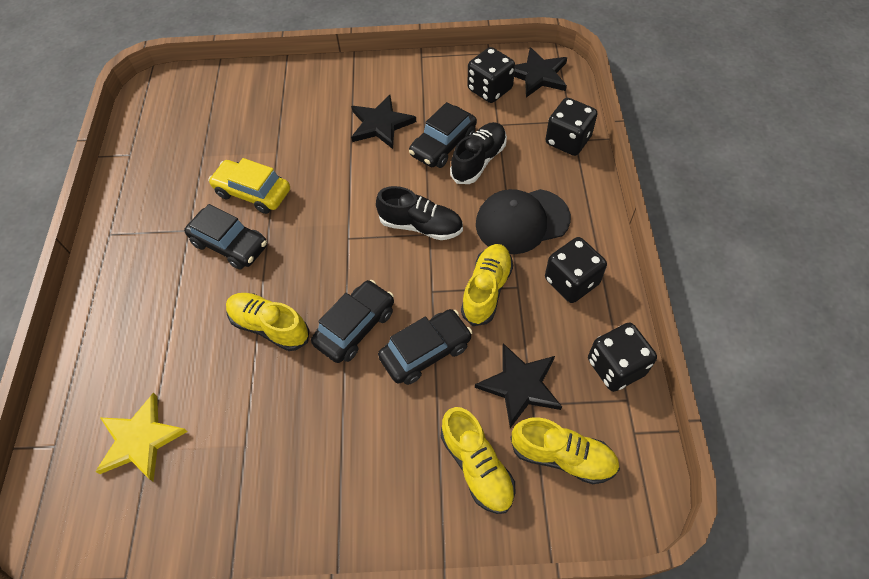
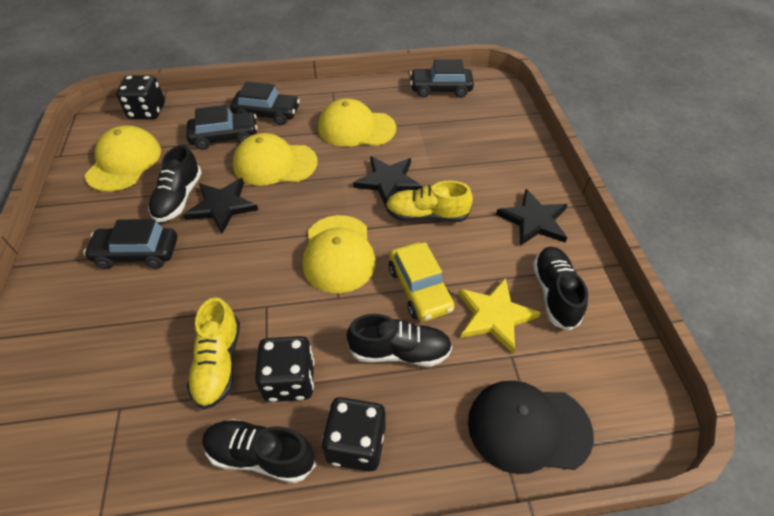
black dice: [468,47,515,103] [545,98,597,156] [545,237,607,303] [588,322,657,392] = 4 -> [116,75,165,119] [255,336,314,402] [322,397,386,471] = 3
black shoe: [376,186,463,240] [450,122,507,184] = 2 -> [148,145,202,222] [202,419,316,483] [347,314,452,366] [533,247,588,331] = 4
yellow cap: none = 0 -> [85,126,161,192] [233,133,318,186] [303,215,376,293] [318,98,396,147] = 4
yellow shoe: [226,293,309,351] [441,407,515,514] [461,244,513,326] [511,417,620,484] = 4 -> [187,297,240,410] [386,181,473,222] = 2

